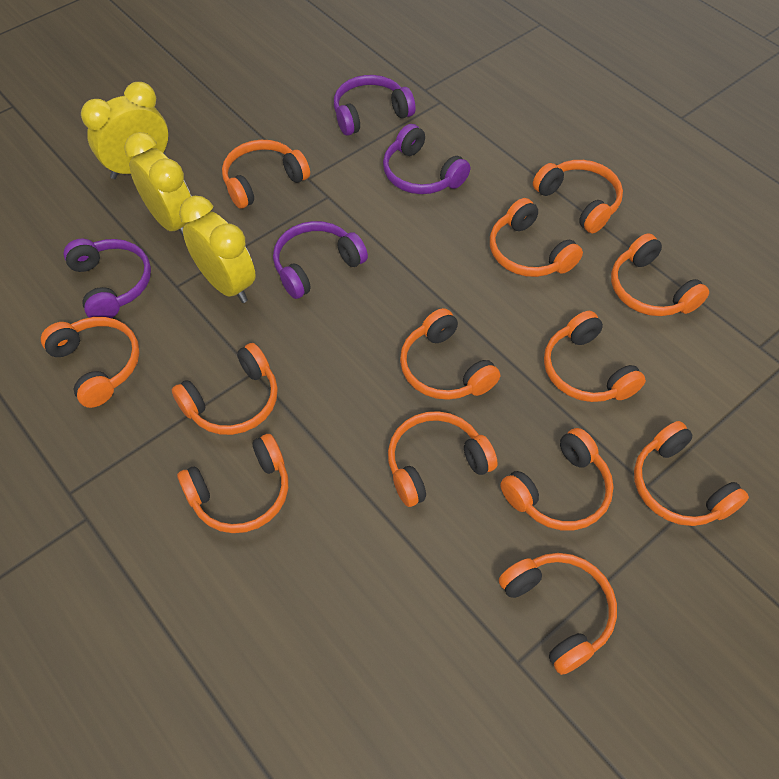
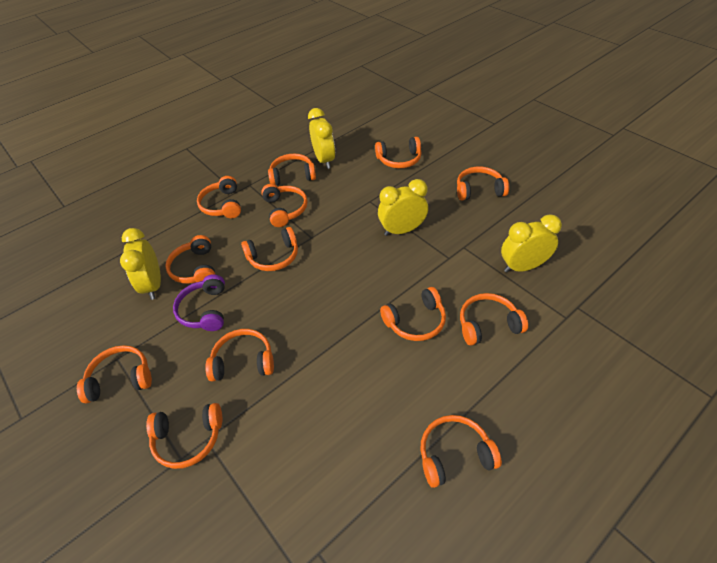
purple headphones: [63,239,151,318] [273,221,368,299] [334,75,416,136] [383,124,470,194] = 4 -> [173,274,225,331] = 1
yellow clock: [81,82,168,179] [124,132,191,238] [179,196,256,303] = 3 -> [120,228,161,300] [308,108,335,169] [378,179,428,236] [501,214,562,273] = 4

